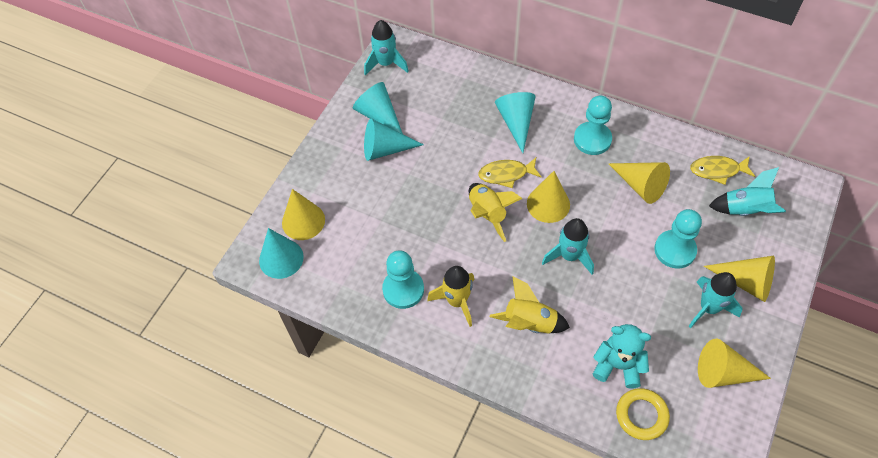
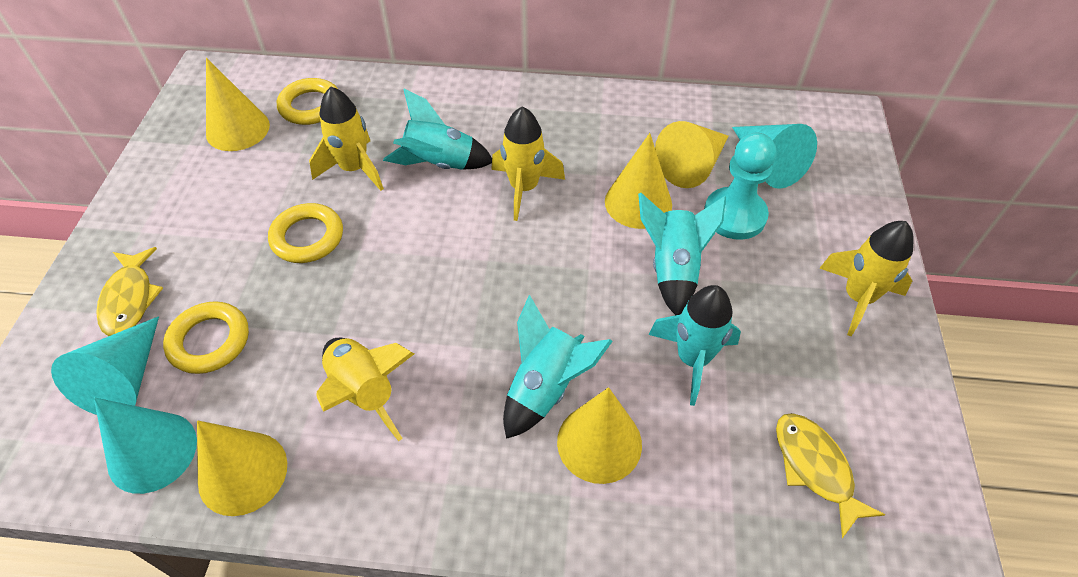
turquoise cone: [259,228,304,279] [353,82,403,134] [364,119,424,161] [495,92,536,153] = 4 -> [51,316,159,415] [94,397,197,494] [732,124,817,189] = 3
turquoise pawn: [382,250,424,309] [574,96,612,155] [654,209,702,268] = 3 -> [704,133,776,240] = 1
turquoise teddy bear: [593,324,651,388] = 1 -> none = 0
yellow ring: [616,388,670,440] = 1 -> [163,301,249,374] [268,203,343,263] [277,78,338,125] = 3
yellow rocket: [427,266,474,327] [469,183,522,242] [490,276,570,334] = 3 -> [309,87,384,191] [316,338,414,441] [491,106,565,221] [820,221,913,337] = 4

